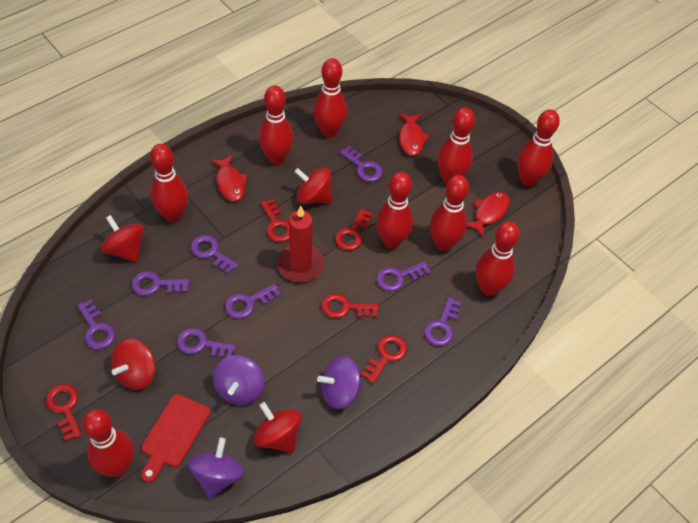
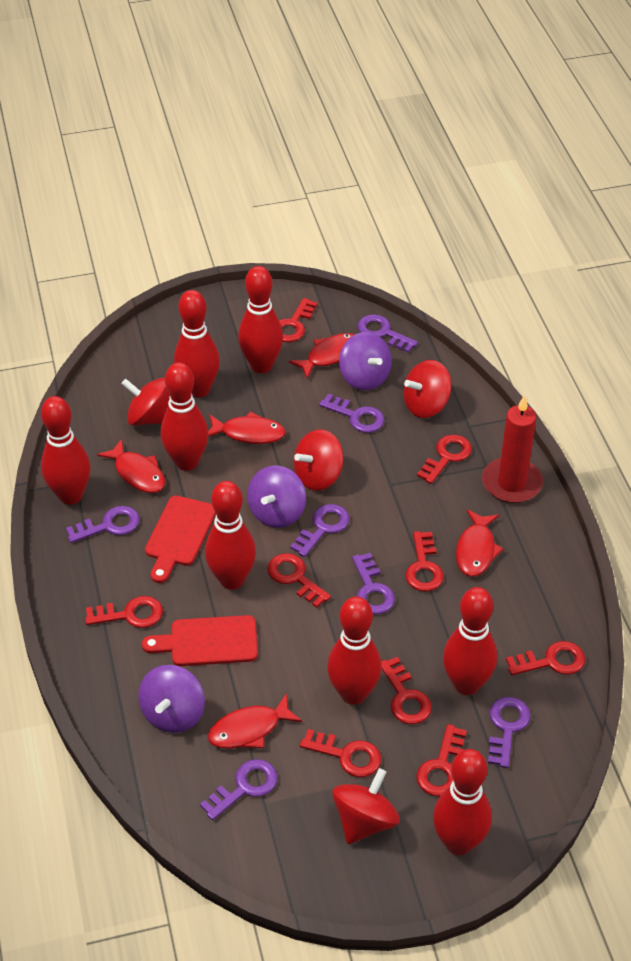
purple key: [77,300,115,349] [131,271,190,296] [177,328,236,357] [191,235,239,274] [225,284,281,319] [340,146,383,182] [376,261,431,291] [424,297,462,346] = 8 -> [66,506,140,543] [200,759,278,820] [290,504,350,557] [319,393,384,433] [352,553,395,614] [358,314,418,352] [488,697,531,768] = 7
red bowling pin: [82,409,134,477] [150,144,188,222] [259,85,294,165] [313,58,347,137] [376,172,413,248] [430,175,469,251] [438,108,475,184] [476,221,520,296] [517,109,560,186] = 9 -> [41,396,91,505] [161,362,208,471] [174,290,220,397] [205,481,256,590] [238,266,283,373] [327,596,382,705] [433,749,492,855] [443,587,497,695] = 8
red cutting board: [141,394,210,483] = 1 -> [142,615,258,666] [145,496,216,583] = 2
red fish: [210,155,248,201] [399,113,430,156] [467,192,510,237] = 3 -> [97,439,165,493] [208,411,286,444] [208,693,302,749] [289,333,355,378] [456,509,504,577] = 5
red key: [46,384,82,442] [261,199,289,242] [321,293,379,318] [335,208,373,250] [361,335,407,384] = 5 -> [85,596,163,628] [267,553,331,608] [279,298,318,342] [300,729,381,777] [381,657,432,724] [405,531,444,592] [416,724,467,796] [417,435,472,484] [506,641,585,675] = 9

